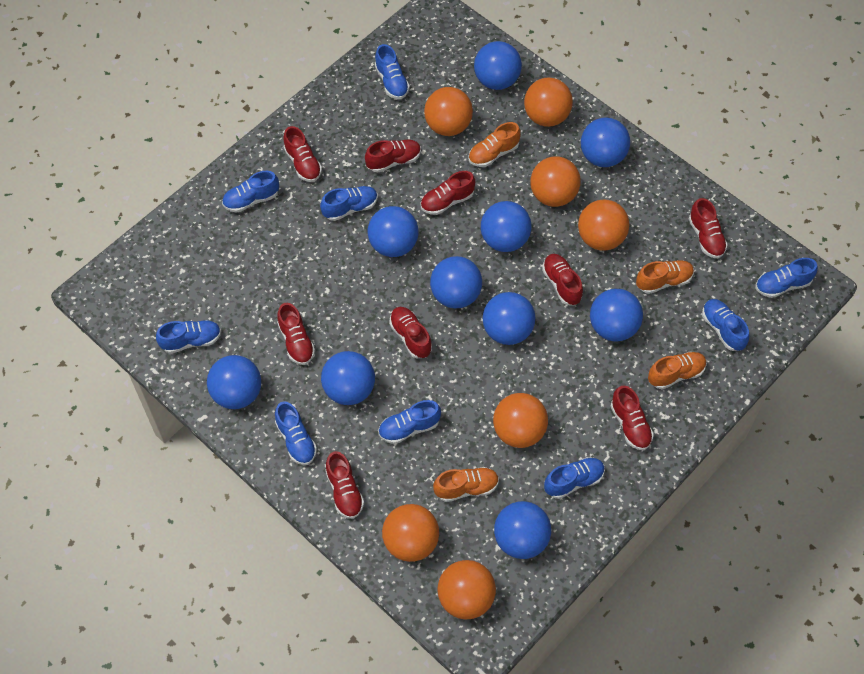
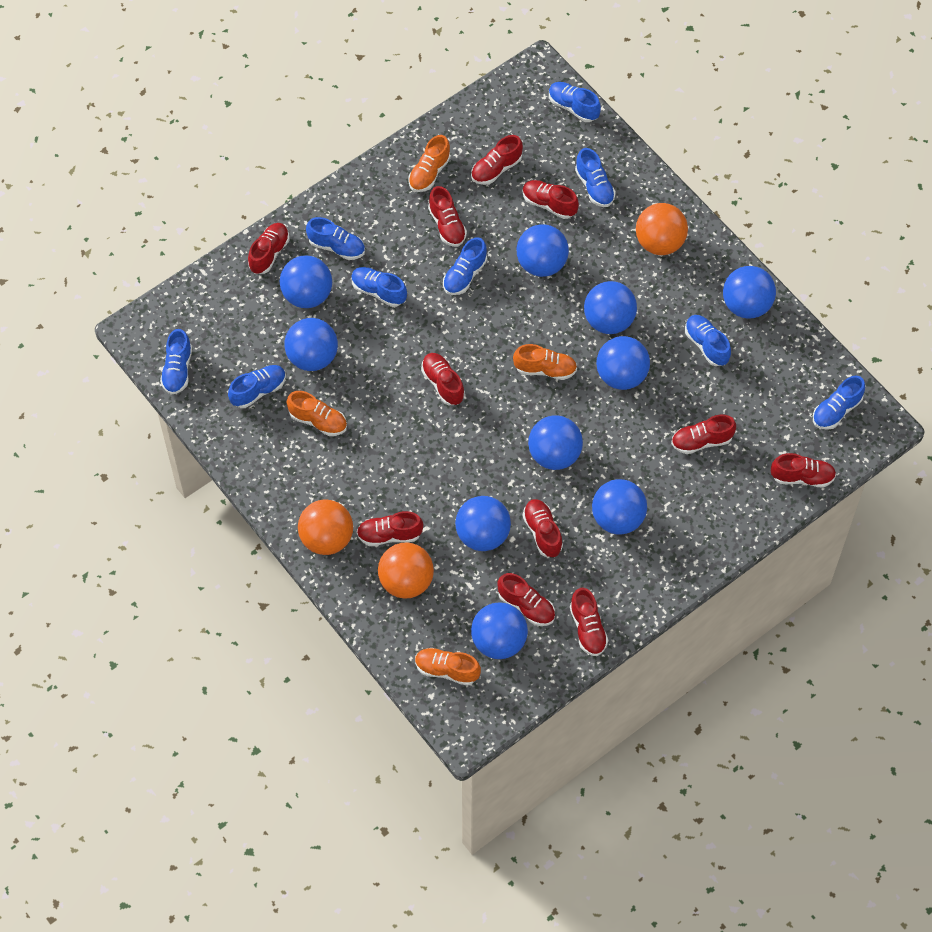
orange ball: [382,504,439,562] [424,87,473,136] [437,560,496,620] [493,393,548,448] [524,78,573,127] [530,156,580,207] [578,200,629,251] = 7 -> [298,499,353,555] [378,542,434,599] [636,203,688,255] = 3
red shoe: [277,303,315,365] [283,126,322,182] [325,451,364,519] [365,140,421,172] [389,307,432,358] [421,171,476,215] [542,254,583,305] [610,386,654,450] [689,198,728,258] = 9 -> [248,223,289,274] [357,511,423,546] [421,353,465,405] [428,186,467,247] [471,135,523,185] [497,573,555,626] [522,499,563,557] [523,180,579,219] [570,588,608,656] [671,414,736,454] [771,453,836,487] = 11

